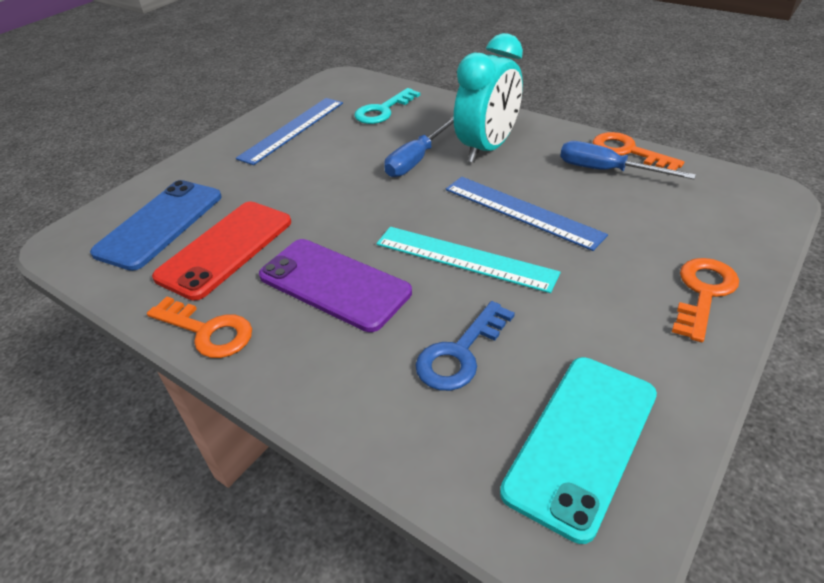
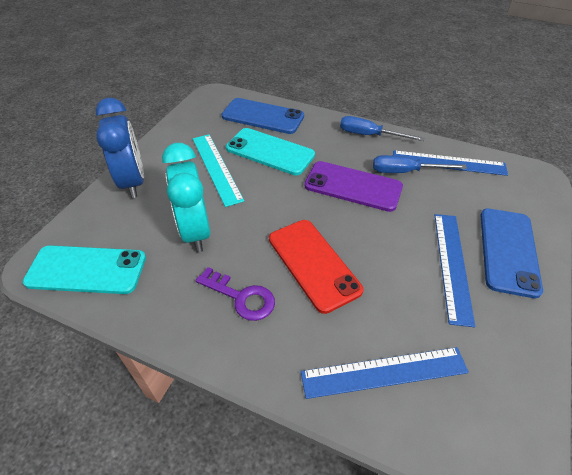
blue clock: none = 0 -> [96,98,144,198] = 1
blue key: [415,301,515,391] = 1 -> none = 0
blue phone: [90,180,222,271] = 1 -> [222,98,304,134] [480,209,543,298] = 2
blue ruler: [236,98,343,165] [446,177,608,251] = 2 -> [301,347,469,399] [393,150,508,176] [435,214,475,327] = 3
orange key: [147,296,252,358] [593,132,684,170] [672,258,739,342] = 3 -> none = 0
purple key: none = 0 -> [196,267,275,321] = 1
turquoise key: [354,88,420,124] = 1 -> none = 0
turquoise phone: [500,357,657,544] = 1 -> [23,245,146,294] [226,128,315,176] = 2

